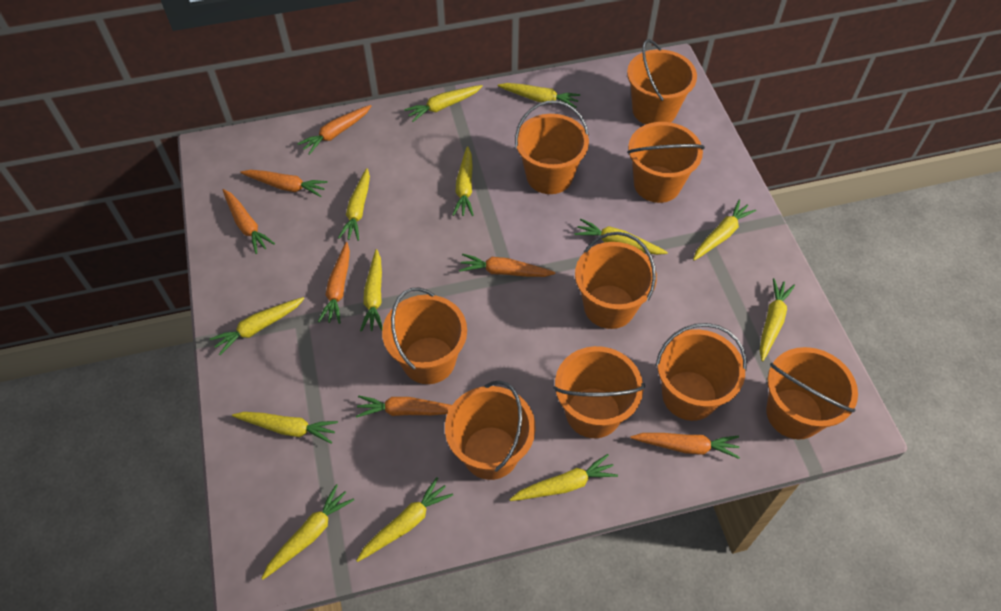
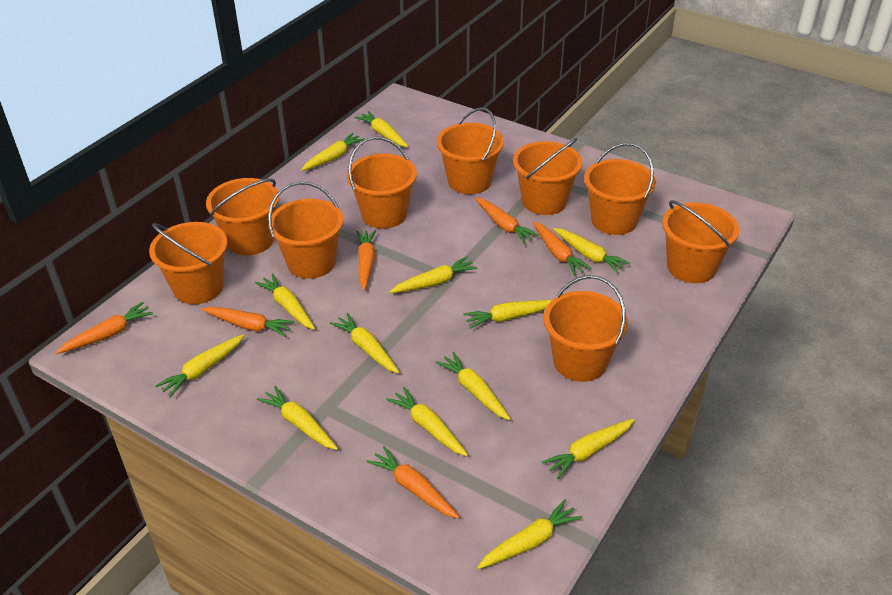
orange carrot: [223,189,275,254] [240,170,328,197] [297,105,371,155] [318,242,350,324] [356,395,452,418] [459,254,556,277] [630,433,740,459] = 7 -> [56,302,153,354] [201,307,294,337] [356,230,376,290] [366,446,460,519] [475,197,539,244] [533,221,592,276] = 6

